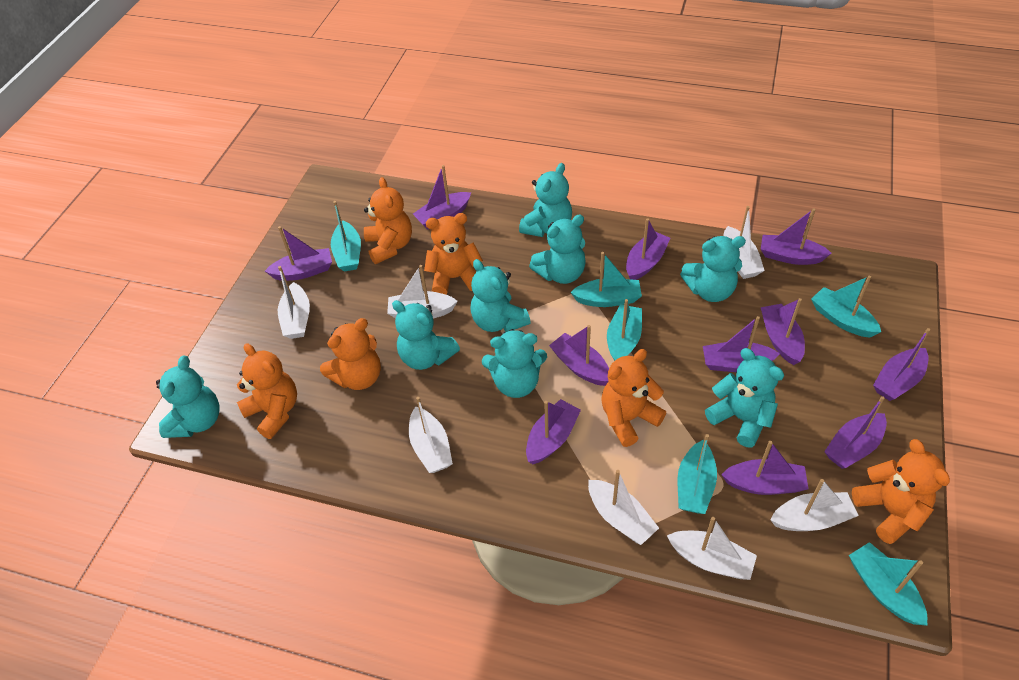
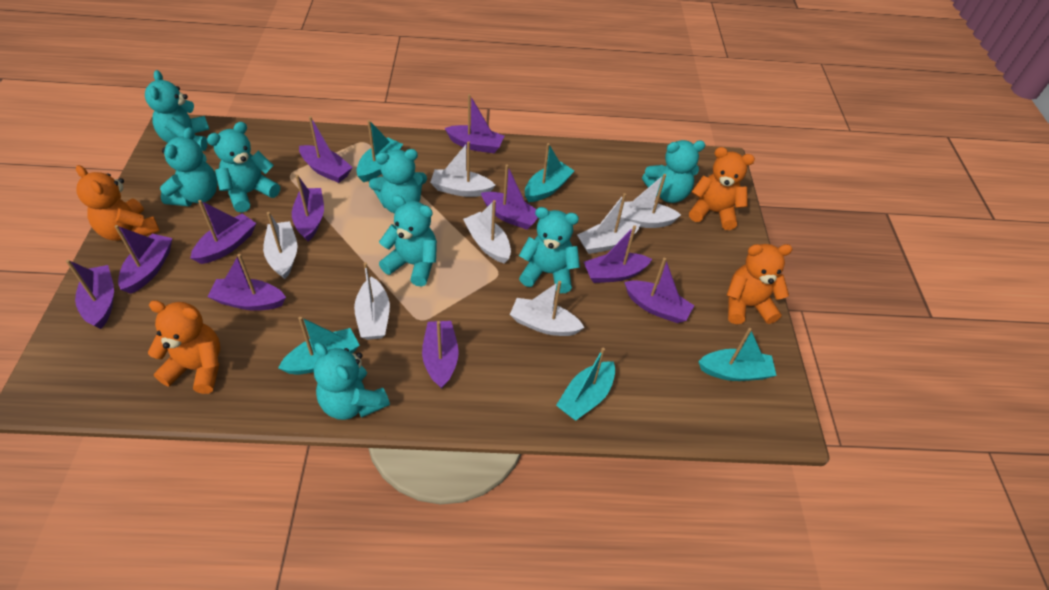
orange teddy bear: [237,343,297,439] [320,318,381,390] [364,177,412,264] [424,213,483,295] [601,349,666,447] [852,439,950,544] = 6 -> [76,165,160,241] [148,300,220,394] [689,147,755,230] [727,244,793,324] = 4
turquoise boat: [331,201,361,272] [570,252,642,307] [607,299,642,361] [678,434,717,514] [811,276,881,337] [849,542,927,626] = 6 -> [278,317,360,375] [356,120,403,182] [525,143,574,202] [556,347,615,421] [698,328,777,381] = 5

